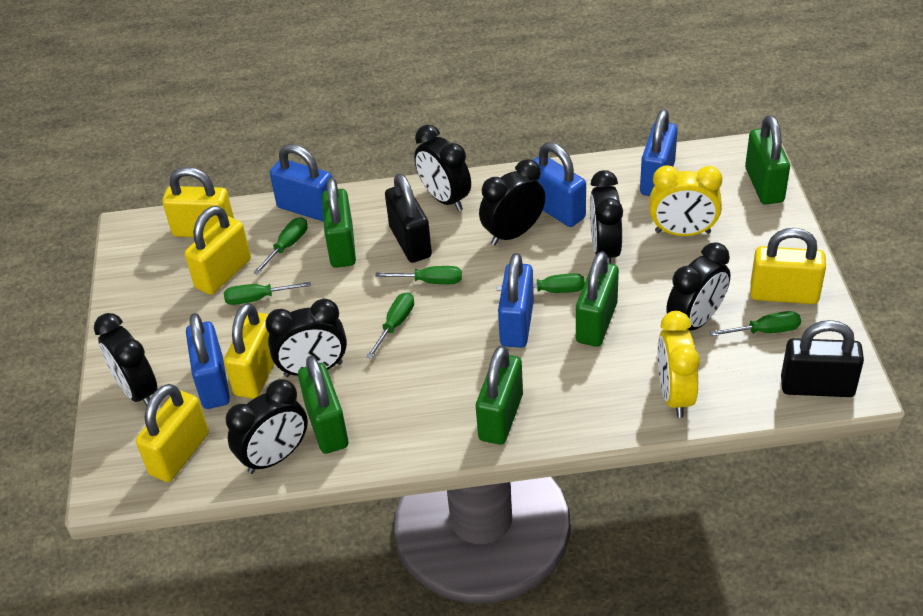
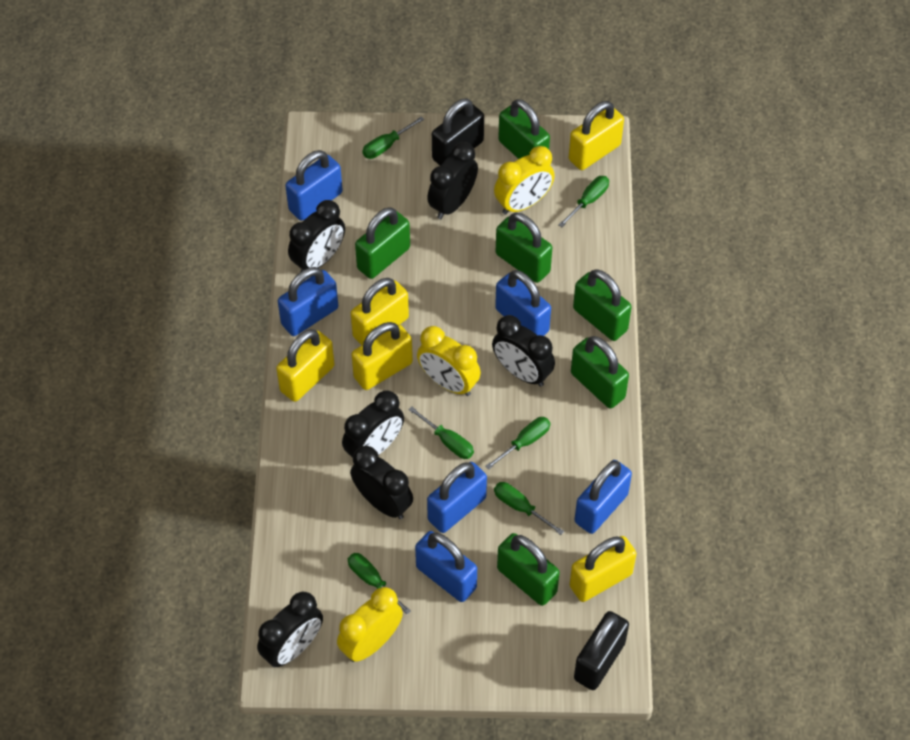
black clock: [94,313,157,406] [226,379,308,474] [265,299,347,377] [414,125,471,211] [479,159,545,245] [590,170,623,264] [666,242,730,331] = 7 -> [257,592,323,667] [288,200,345,272] [342,390,404,458] [350,446,413,519] [427,142,478,219] [492,315,555,387] = 6
blue padlock: [186,313,230,409] [270,144,332,222] [498,253,534,348] [533,142,586,227] [640,109,678,196] = 5 -> [278,267,338,336] [285,150,343,221] [415,531,477,602] [427,462,487,533] [495,270,551,336] [574,460,632,534] = 6
green padlock: [298,356,348,454] [322,178,356,268] [476,345,523,445] [576,251,619,347] [745,115,790,205] = 5 -> [355,207,410,279] [496,213,552,283] [497,533,560,606] [498,99,550,159] [571,336,629,409] [573,269,632,341] = 6
yellow clock: [650,165,723,236] [657,311,700,418] = 2 -> [337,587,403,662] [417,326,481,396] [494,146,555,215] = 3

